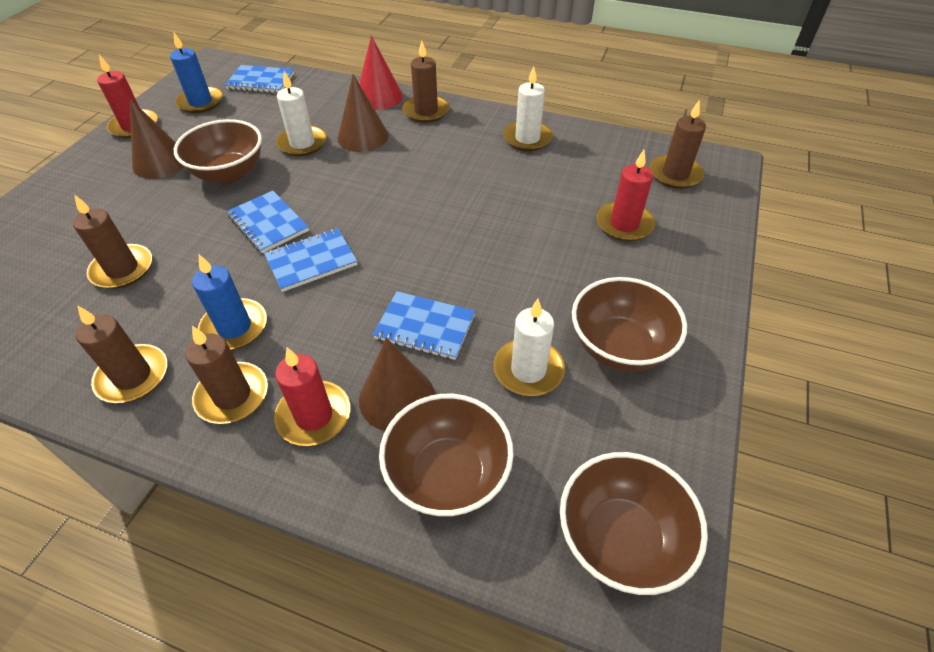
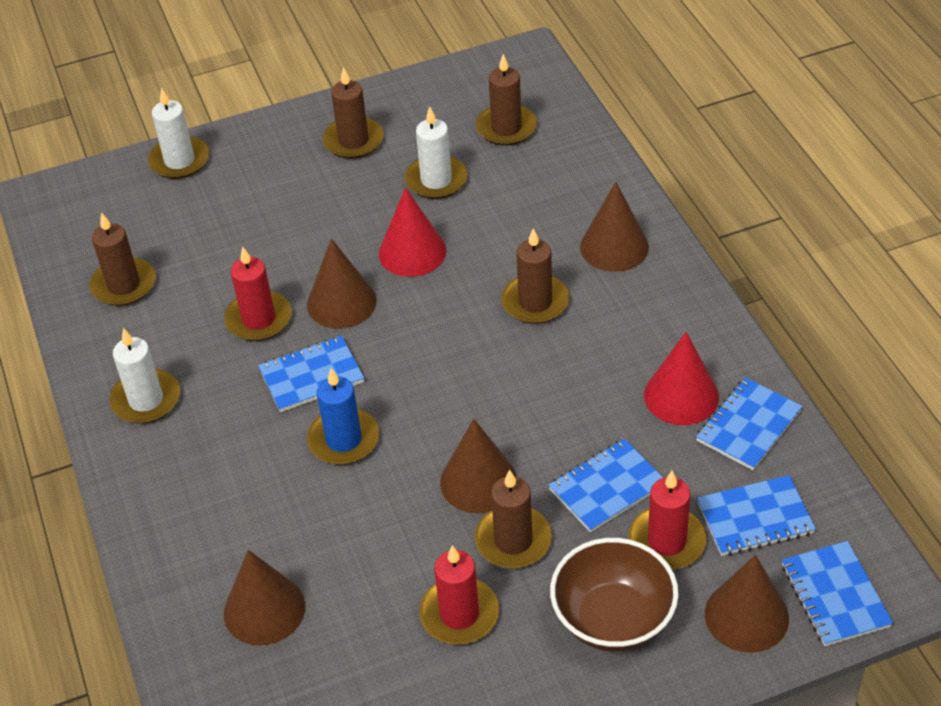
blue candle: [170,32,223,113] [192,254,267,350] = 2 -> [307,368,379,465] = 1
blue notebook: [225,65,294,93] [227,191,309,254] [264,228,357,292] [373,291,475,360] = 4 -> [258,335,364,413] [548,439,664,533] [696,377,803,471] [697,475,816,556] [782,541,893,646] = 5
brown bowl: [174,119,262,183] [379,394,514,517] [560,452,708,595] [572,277,687,371] = 4 -> [550,538,679,651] = 1
brown cone: [130,99,184,179] [337,74,389,152] [359,338,435,431] = 3 -> [224,550,305,646] [307,238,377,329] [440,419,517,513] [580,182,649,272] [705,555,789,653] = 5
red cone: [359,36,403,110] = 1 -> [379,188,447,277] [644,332,719,425] = 2

